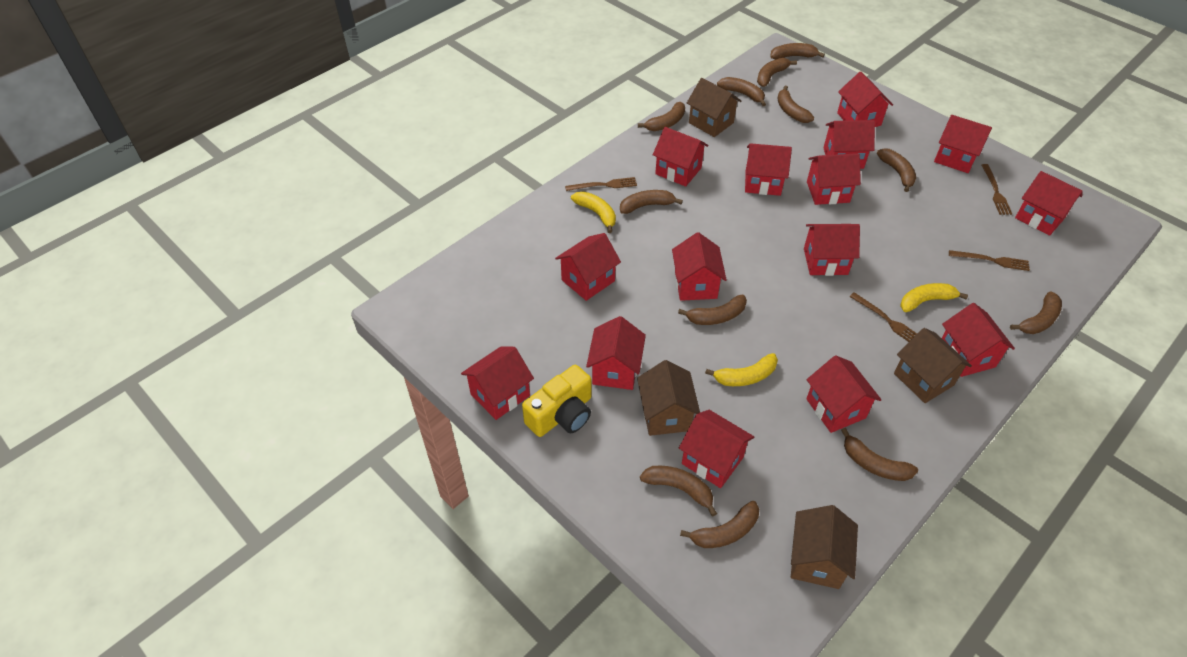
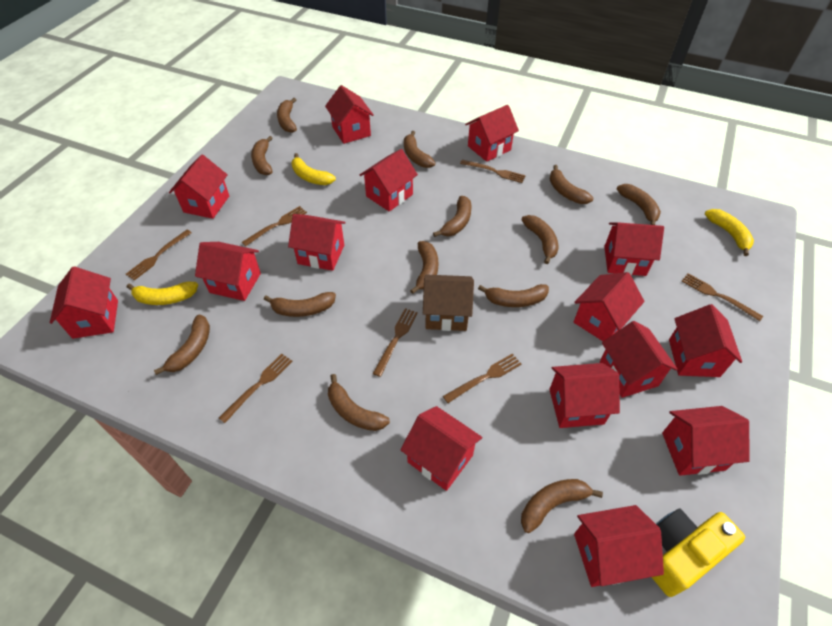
brown banana: [620,190,683,214] [638,102,685,131] [640,465,717,516] [678,295,747,325] [680,501,759,548] [717,77,766,106] [757,58,797,87] [770,43,825,59] [777,86,814,123] [841,428,918,481] [877,148,916,192] [1010,292,1062,334] = 12 -> [154,315,210,375] [251,136,273,175] [264,292,336,317] [277,98,297,133] [328,374,390,431] [404,131,435,168] [410,241,438,294] [433,196,471,237] [478,284,549,307] [521,215,558,264] [521,479,603,533] [549,165,594,204] [617,184,661,225] = 13
brown fork: [565,177,637,191] [849,292,917,342] [949,250,1030,271] [982,164,1012,215] = 4 -> [126,230,192,281] [219,354,293,423] [242,206,307,246] [373,308,418,377] [443,353,521,403] [460,160,526,183] [682,273,763,321] = 7
brown house: [637,360,700,436] [687,78,742,137] [791,505,858,589] [894,328,972,403] = 4 -> [423,275,474,331] = 1

